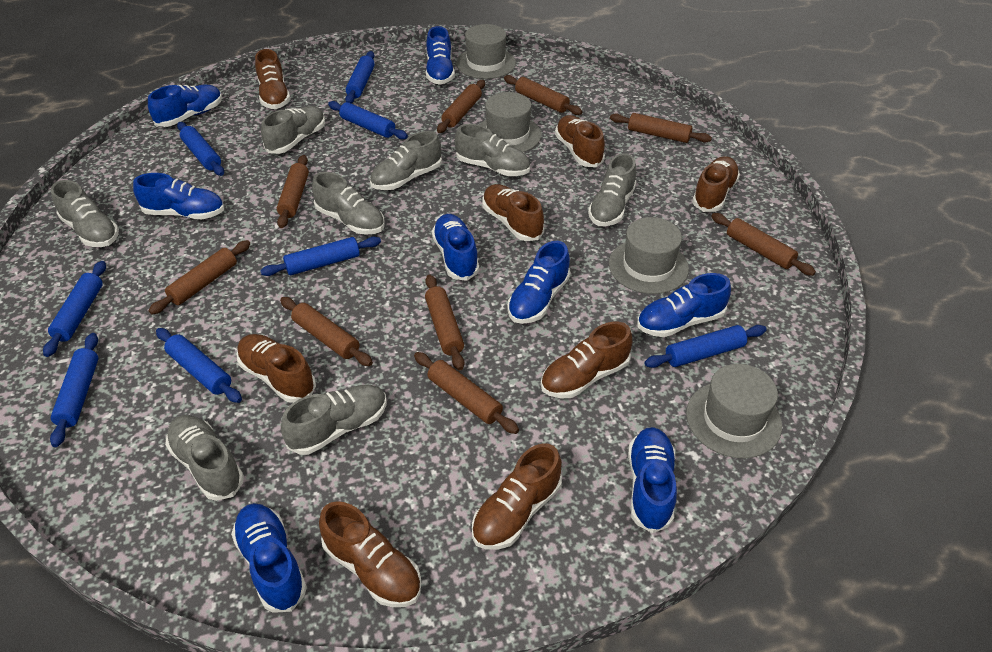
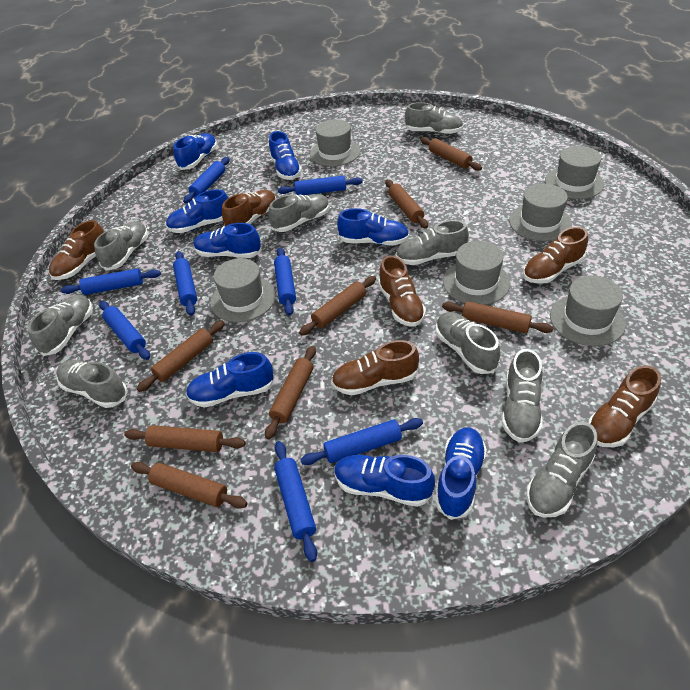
brown rolling pin: [149,240,250,314] [277,155,309,228] [280,297,373,366] [414,352,519,434] [425,275,464,371] [437,80,485,133] [504,75,582,115] [610,113,712,143] [711,213,816,276] = 9 -> [124,425,246,452] [131,462,247,509] [137,321,225,392] [265,346,316,439] [299,276,376,336] [385,179,428,229] [420,137,482,171] [442,301,553,333] = 8
brown shoe: [237,334,316,403] [255,49,290,109] [319,501,421,607] [472,443,562,550] [482,184,544,241] [541,322,632,398] [555,115,605,167] [692,156,740,212] = 8 -> [49,220,104,280] [222,190,276,226] [331,340,419,395] [378,256,426,327] [523,227,588,284] [588,365,661,447] = 6
grey hat: [456,24,516,79] [479,92,542,152] [609,217,689,294] [686,364,782,458] = 4 -> [210,258,276,322] [310,119,361,167] [443,241,511,305] [509,184,572,241] [545,146,604,199] [550,276,626,346] = 6
grey shoe: [51,180,119,247] [165,415,244,501] [261,106,325,154] [281,384,387,455] [312,172,385,235] [370,131,442,190] [455,124,530,176] [588,153,636,226] = 8 -> [28,295,93,356] [56,360,128,408] [94,221,148,270] [268,194,330,232] [395,220,469,265] [405,102,463,135] [436,312,500,374] [502,349,543,443] [526,422,597,518] = 9

